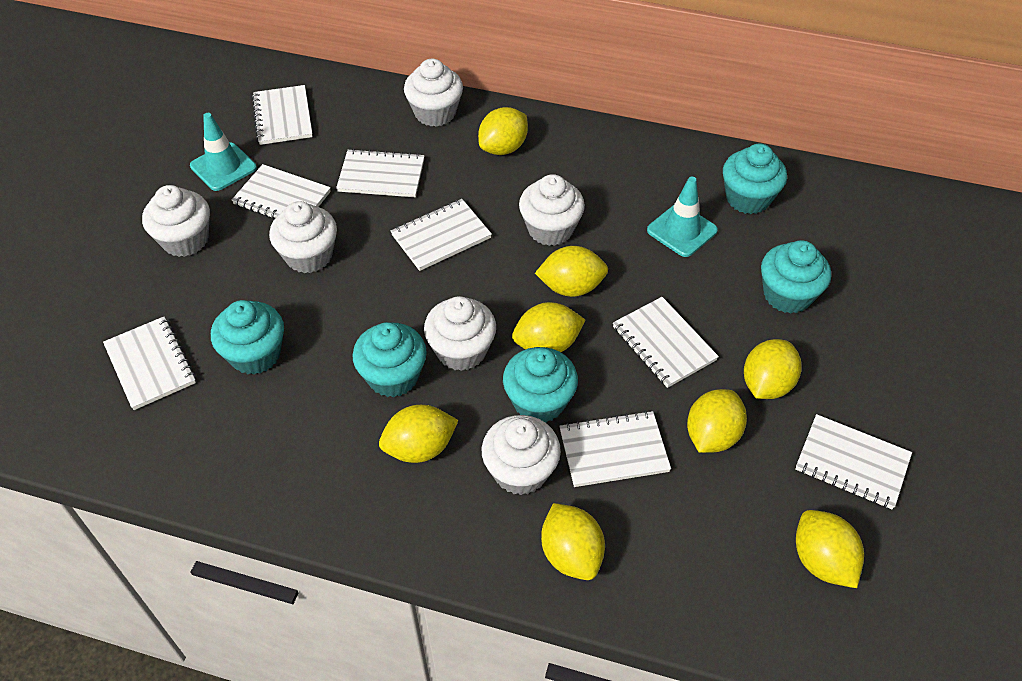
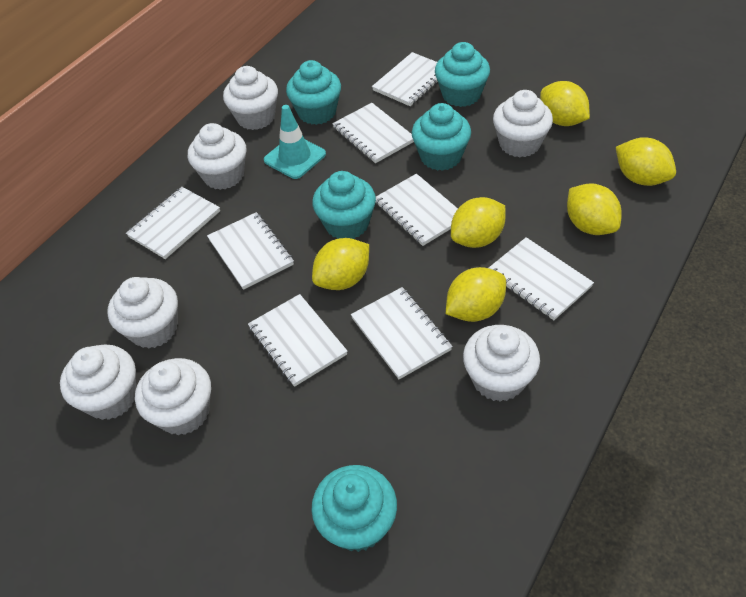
turquoise traffic cone: [190,113,257,191] [647,177,718,257] = 2 -> [264,105,326,179] = 1
white cupcake: [142,185,210,257] [269,201,337,273] [404,59,463,127] [424,296,496,371] [482,415,561,495] [519,174,585,246] = 6 -> [60,344,136,420] [107,277,178,349] [135,358,211,435] [188,123,246,190] [223,66,278,130] [463,325,540,402] [493,90,553,157] = 7
yellow lemon: [379,405,459,463] [478,107,528,155] [512,302,585,352] [535,246,608,297] [541,503,605,580] [687,389,747,453] [744,339,802,399] [796,510,864,588] = 8 -> [312,238,369,290] [446,267,506,322] [451,197,506,248] [540,81,590,126] [567,183,622,235] [616,137,676,186] = 6

